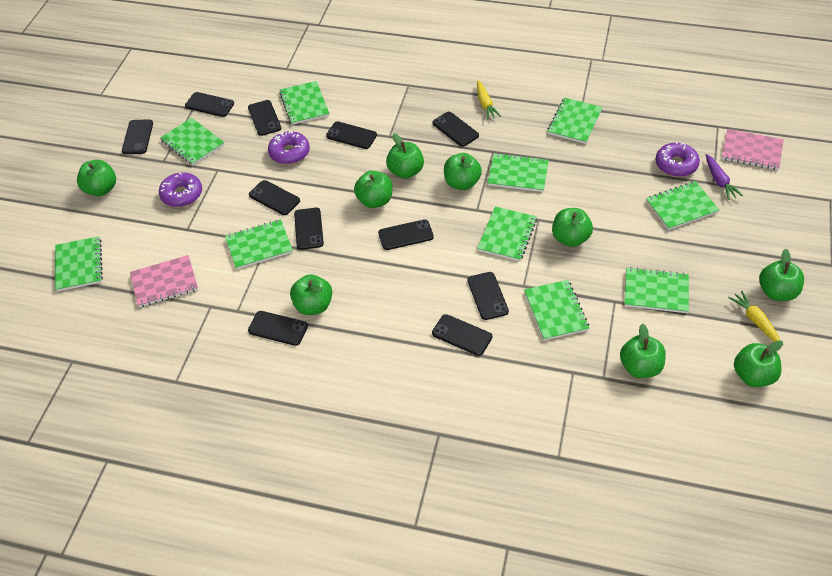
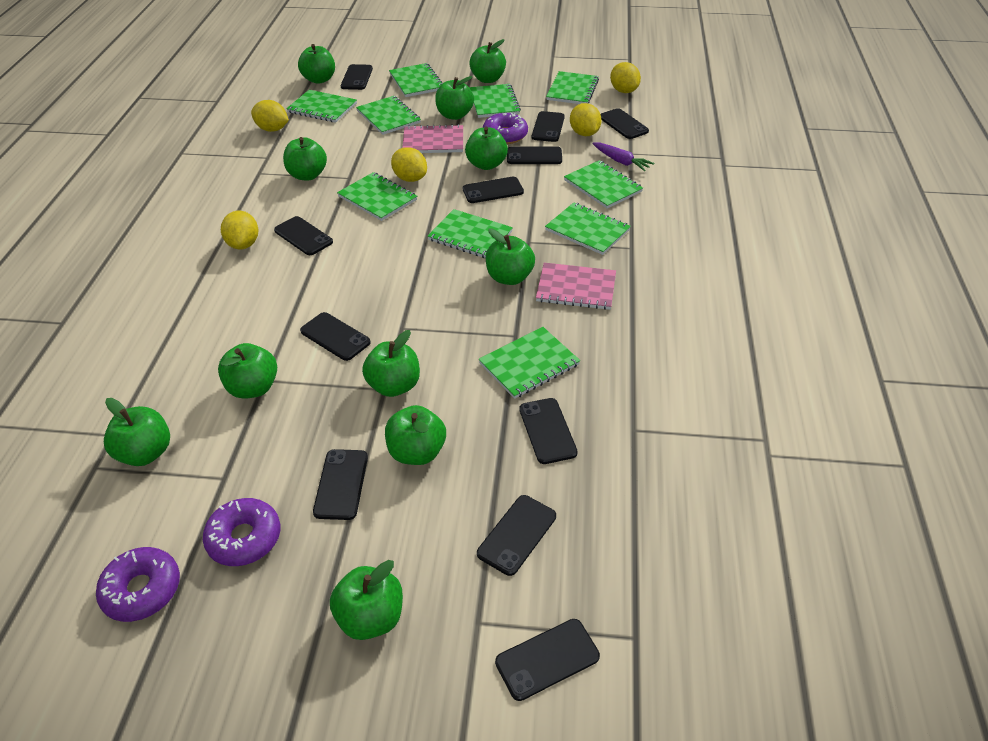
green apple: [77,160,116,196] [290,274,332,315] [354,171,392,208] [386,133,424,179] [444,153,482,190] [552,208,593,247] [620,323,666,378] [734,340,783,387] [759,249,804,301] = 9 -> [104,398,170,466] [218,343,277,399] [283,137,327,180] [298,44,335,84] [330,560,403,640] [362,330,420,397] [385,405,446,465] [435,76,474,120] [465,127,508,170] [469,39,506,83] [486,228,535,285] = 11
yellow carrot: [477,80,501,120] [728,290,781,342] = 2 -> none = 0
yellow lemon: none = 0 -> [221,211,258,249] [251,100,289,132] [391,147,427,182] [570,103,602,136] [610,62,641,93] = 5

